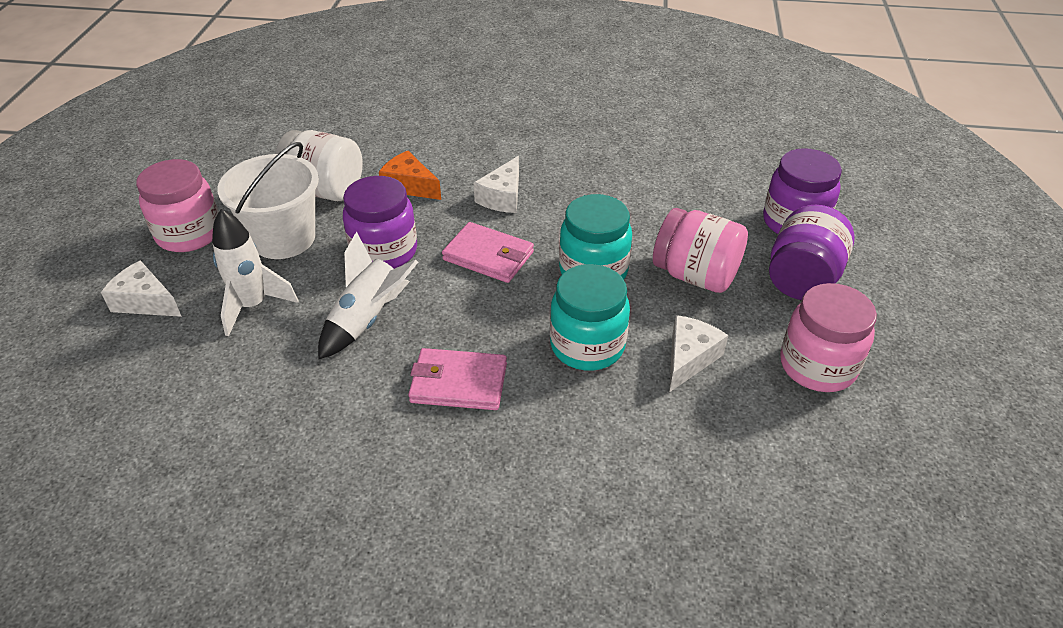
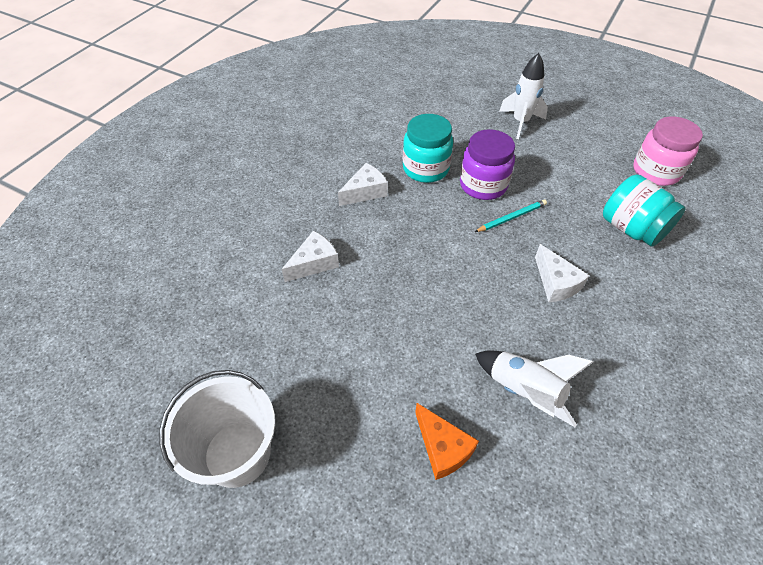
pink jar: [136,159,219,252] [653,208,748,293] [780,283,877,392] = 3 -> [633,117,703,186] = 1
pink wallet: [408,348,507,410] [442,222,534,283] = 2 -> none = 0
purple jar: [343,176,417,269] [763,148,842,234] [769,205,855,300] = 3 -> [460,129,515,200] = 1
turquoise pencil: none = 0 -> [475,199,547,232] = 1
white jar: [275,130,363,201] = 1 -> none = 0

